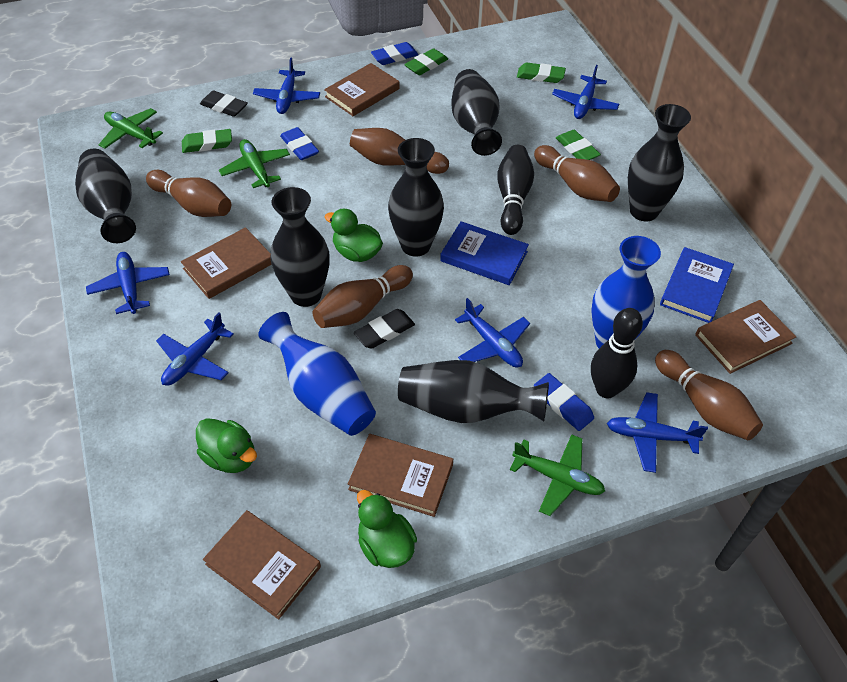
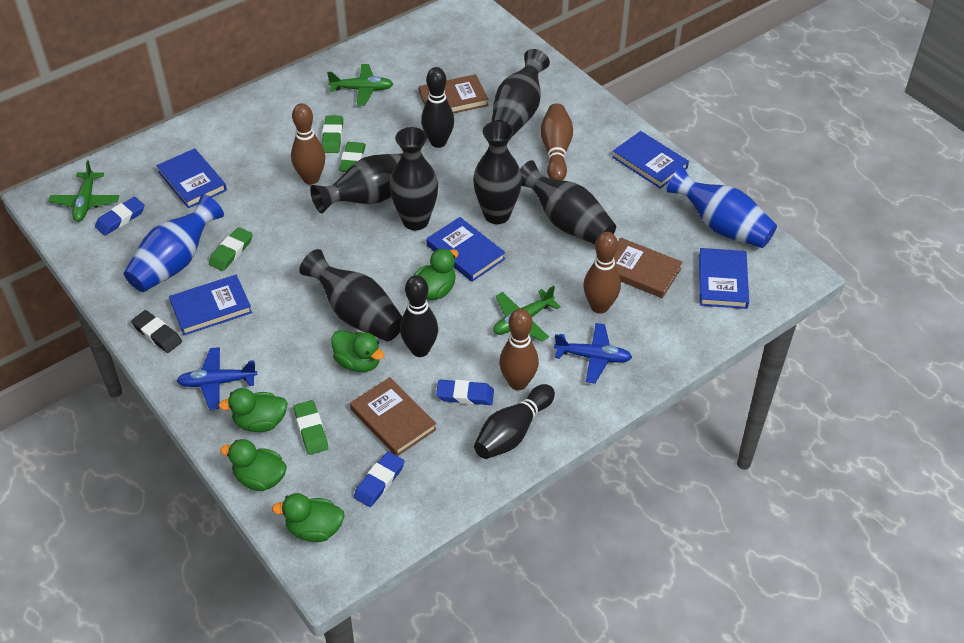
black bowling pin: [497,145,534,235] [591,308,643,398] = 2 -> [400,275,438,357] [421,67,454,148] [474,384,555,459] = 3
black eraser: [200,91,248,117] [354,309,415,349] = 2 -> [131,310,182,353] = 1
blue book: [440,221,529,285] [660,247,734,323] = 2 -> [157,148,227,208] [169,275,252,335] [426,217,506,282] [612,131,689,189] [699,248,749,309] = 5
blue plane: [86,252,170,314] [156,312,234,386] [253,57,320,114] [455,298,530,368] [552,65,619,119] [607,392,708,473] = 6 -> [177,347,257,410] [554,323,632,384] = 2
brown book: [181,227,272,299] [203,510,321,619] [324,63,400,116] [348,434,453,517] [695,300,796,374] = 5 -> [350,377,437,456] [419,74,489,113] [614,238,682,298] = 3
brown bowling pin: [146,170,231,217] [313,265,413,328] [350,128,449,174] [534,145,620,202] [655,350,763,440] = 5 -> [291,103,325,185] [499,309,539,390] [540,103,573,180] [583,232,621,314] = 4
green duck: [196,418,257,473] [325,209,383,262] [357,490,417,568] = 3 -> [218,388,288,432] [220,439,287,491] [272,493,345,542] [331,330,385,372] [413,248,459,300] = 5

